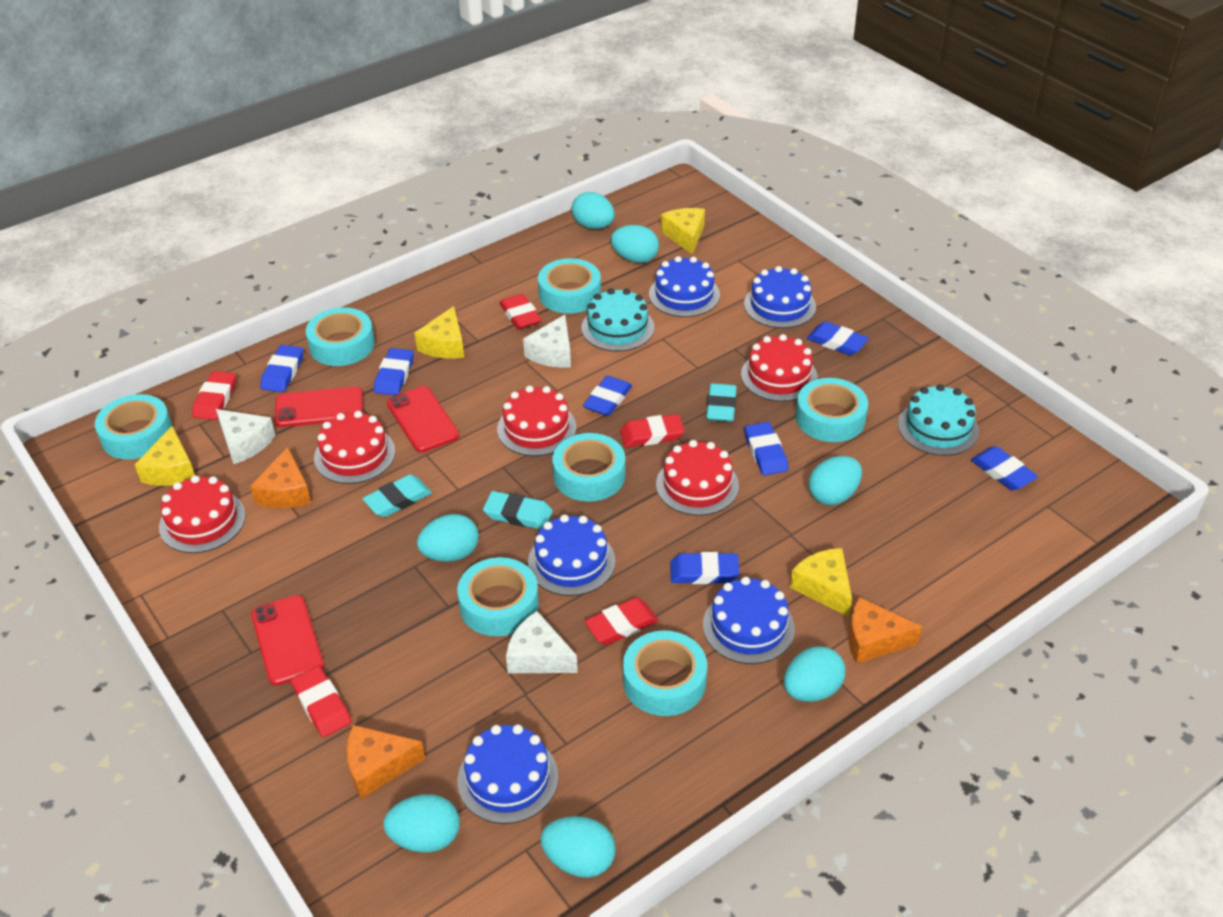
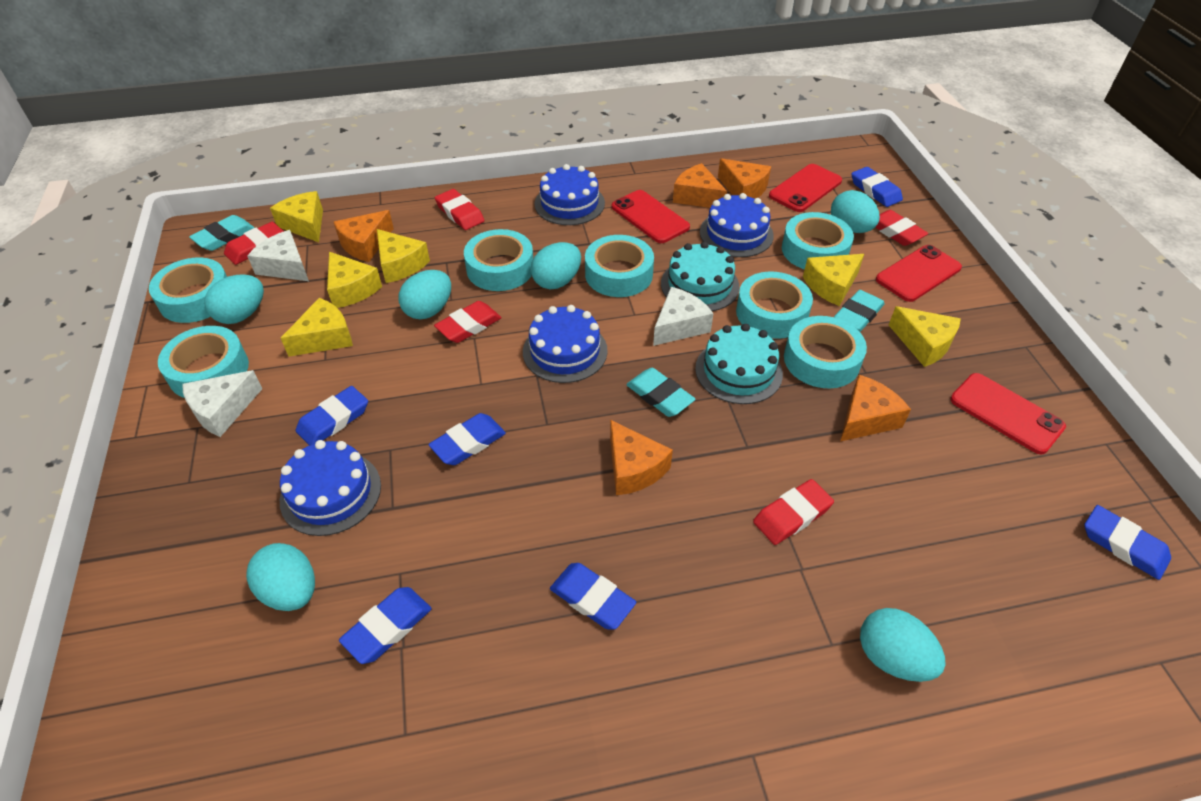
blue cake: [458,724,558,824] [528,515,615,596] [649,256,720,317] [703,577,795,664] [744,266,816,328] = 5 -> [280,440,381,536] [523,305,608,383] [535,164,605,225] [700,193,774,257] = 4
blue eraser: [260,345,303,392] [374,348,414,395] [583,376,632,416] [670,552,739,584] [744,422,788,475] [807,321,869,355] [971,446,1038,490] = 7 -> [296,386,368,446] [339,587,432,664] [428,413,506,465] [550,563,636,630] [851,167,903,207] [1084,505,1171,580] = 6
orange cheese: [250,447,311,508] [347,725,425,799] [849,597,922,664] = 3 -> [334,210,394,262] [610,420,673,495] [673,163,727,208] [718,158,771,199] [840,375,911,441] = 5
red cake: [159,475,246,553] [314,411,395,484] [497,386,576,456] [656,440,739,516] [741,334,818,402] = 5 -> none = 0
red phone: [251,595,324,685] [275,387,363,427] [387,386,459,452] = 3 -> [612,190,690,243] [769,164,842,212] [876,245,962,302] [950,373,1066,454] = 4
turquoise egg: [383,794,460,852] [417,514,479,562] [540,816,616,878] [572,192,615,229] [611,225,659,263] [784,646,845,702] [809,456,862,505] = 7 -> [204,274,264,324] [246,543,315,611] [398,270,451,320] [531,242,581,289] [831,190,880,233] [860,608,946,682] = 6
yellow cheese: [134,426,195,486] [414,306,464,359] [661,208,705,255] [790,548,852,617] = 4 -> [270,191,323,242] [281,298,353,357] [327,252,382,308] [377,229,430,283] [803,254,864,306] [889,306,961,367] = 6

